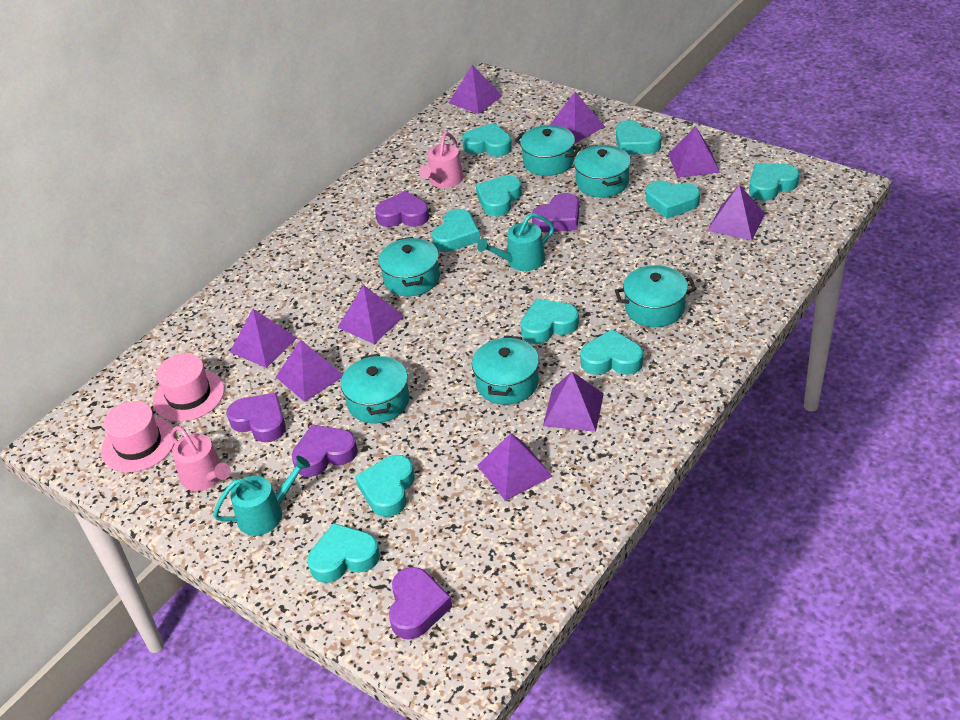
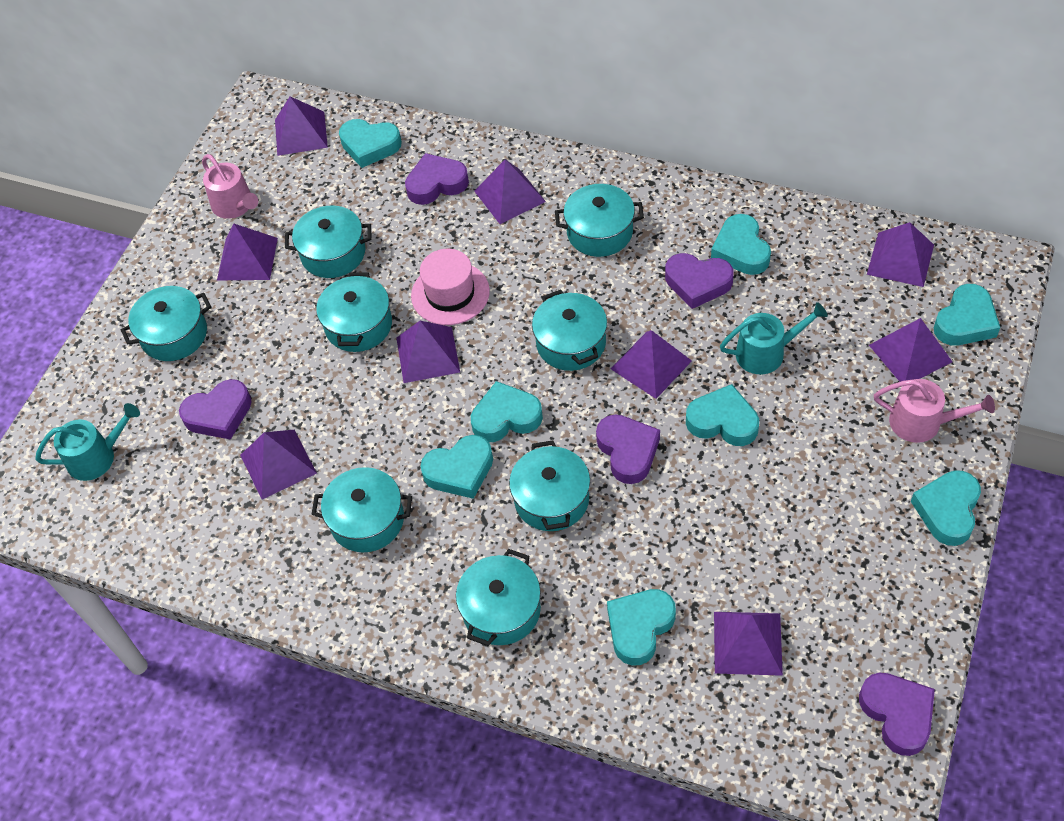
pink hat: [101,401,176,472] [153,354,224,422] = 2 -> [411,249,490,325] = 1
turquoise heart: [307,523,380,583] [355,455,415,517] [432,209,480,252] [462,123,512,157] [476,175,522,217] [521,298,579,344] [580,329,643,375] [616,120,662,155] [646,181,700,219] [749,163,799,201] = 10 -> [339,119,402,168] [420,435,493,499] [471,381,543,442] [607,589,676,665] [686,384,759,446] [711,214,771,275] [911,470,981,546] [934,284,1000,346] = 8
turquoise pot: [341,354,409,423] [378,237,440,297] [472,336,539,405] [515,125,581,176] [574,145,631,198] [615,265,696,327] = 6 -> [121,286,211,361] [285,206,371,278] [311,467,412,552] [316,272,392,352] [456,549,541,646] [509,440,590,531] [532,289,607,371] [555,184,644,257] = 8

